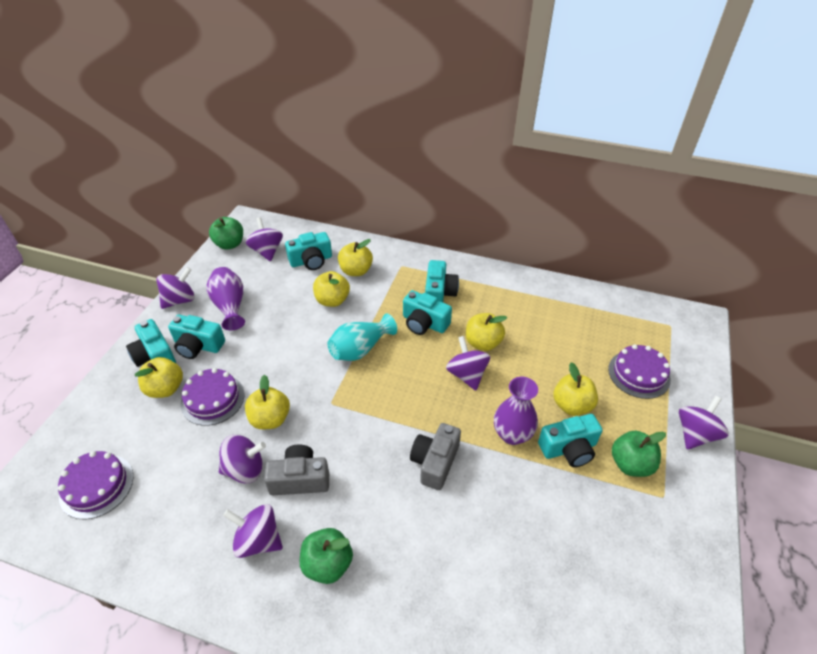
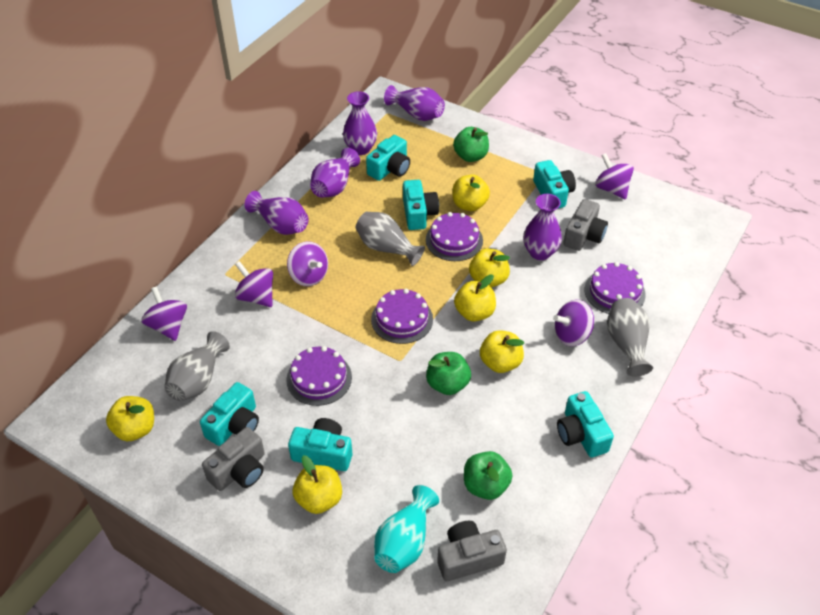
grey camera: [264,444,329,495] [410,423,461,490] = 2 -> [202,427,265,491] [437,521,507,581] [563,199,608,251] = 3
grey vase: none = 0 -> [164,331,230,401] [356,212,425,266] [607,298,653,377] = 3
purple cake: [58,451,134,519] [180,368,244,426] [608,344,671,399] = 3 -> [286,346,352,406] [371,289,433,344] [426,212,483,261] [585,262,646,314] = 4
purple spinning top: [156,267,195,309] [219,435,266,483] [223,504,283,558] [246,217,283,262] [446,336,490,391] [679,396,729,449] = 6 -> [141,287,187,341] [235,261,273,307] [287,241,328,286] [553,300,594,346] [595,153,634,200] = 5
purple vase: [206,267,245,330] [494,377,538,445] = 2 -> [245,191,309,235] [310,148,360,198] [343,91,377,155] [384,85,445,121] [523,194,562,260] = 5

